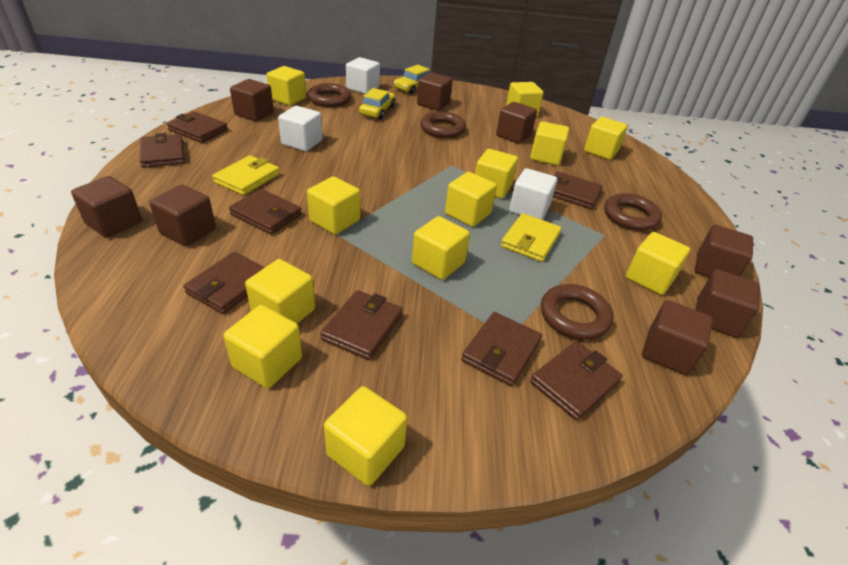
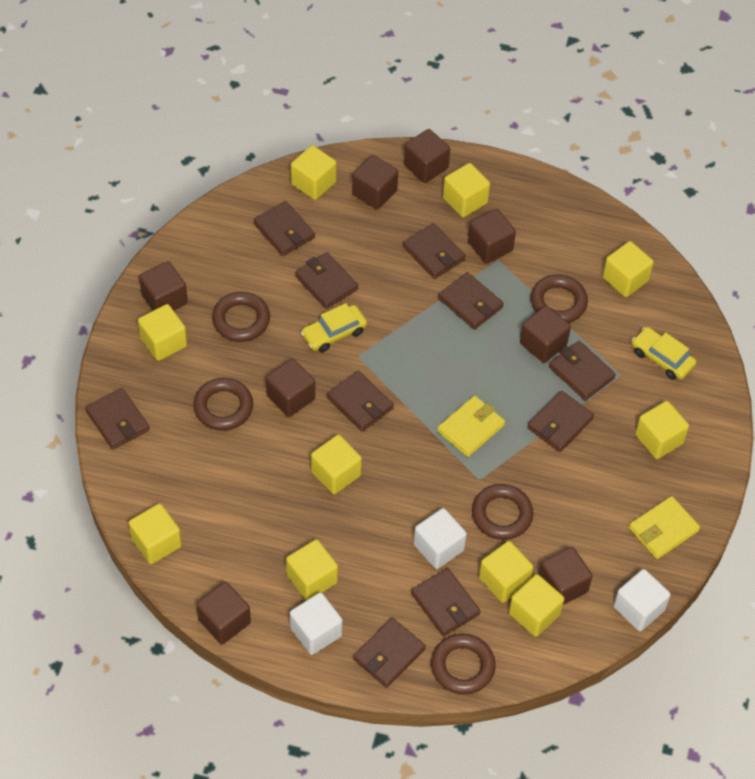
brown ring: [308,83,352,107] [420,111,466,138] [541,284,614,340] [604,193,662,231] = 4 -> [193,378,253,431] [212,292,270,342] [431,634,496,695] [472,484,533,540] [531,275,588,323] = 5
brown wallet: [139,133,185,168] [167,111,228,143] [184,252,265,314] [229,189,302,234] [320,290,403,360] [461,312,542,386] [530,341,623,421] [552,171,603,209] = 8 -> [85,388,150,449] [253,201,315,256] [295,252,358,309] [327,371,394,432] [353,617,426,688] [403,223,466,279] [411,568,480,636] [438,272,504,329] [527,391,594,452] [549,341,616,401] = 10
yellow cube: [223,305,302,388] [245,259,315,324] [267,66,306,106] [307,176,360,235] [324,386,407,486] [412,216,470,280] [445,172,497,227] [475,149,518,199] [506,82,544,116] [530,121,569,165] [584,117,628,160] [626,232,690,295] = 12 -> [129,504,182,564] [138,304,187,361] [286,539,338,600] [291,145,337,200] [311,435,362,495] [443,163,490,217] [479,541,533,603] [509,574,564,637] [603,241,654,297] [635,401,689,459] = 10

